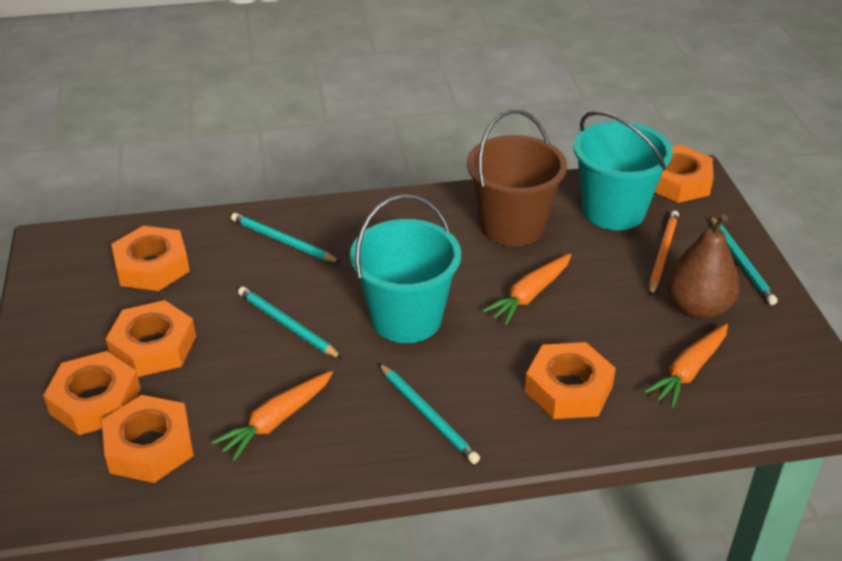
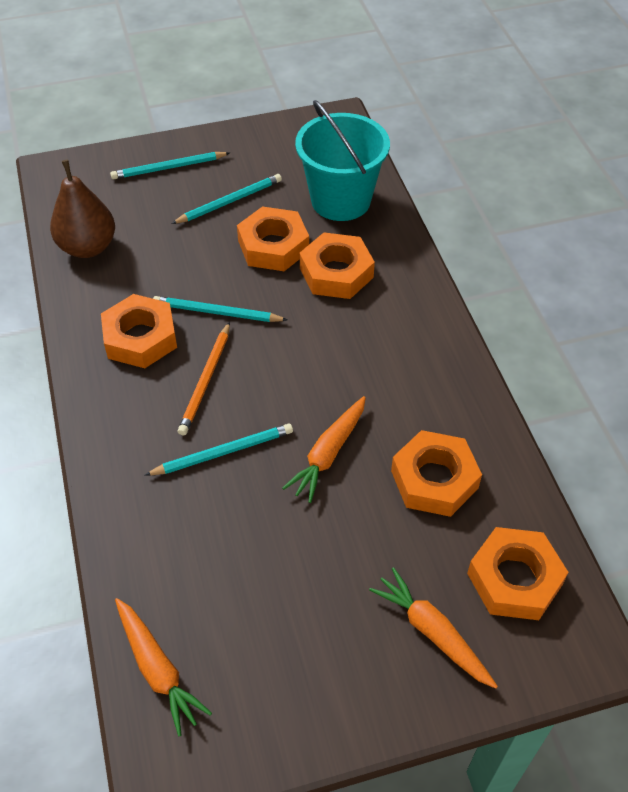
brown bucket: [467,110,567,247] = 1 -> none = 0
orange nut: [43,351,141,435] [102,395,194,483] [106,300,196,377] [111,226,190,291] [525,342,616,419] [655,145,713,203] = 6 -> [101,294,177,368] [237,206,309,271] [300,232,375,299] [391,430,482,517] [467,527,569,620] = 5
turquoise bucket: [350,194,461,343] [573,111,673,230] = 2 -> [295,100,390,221] = 1

